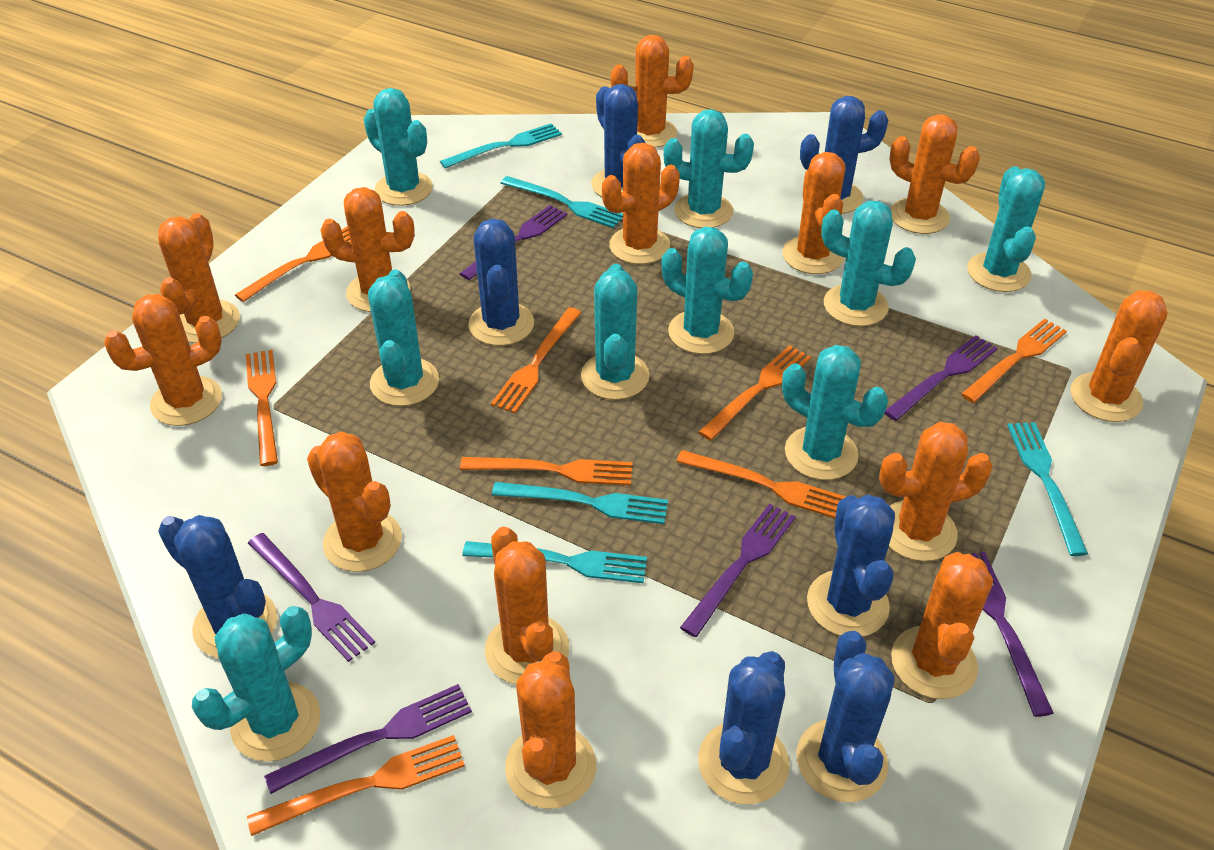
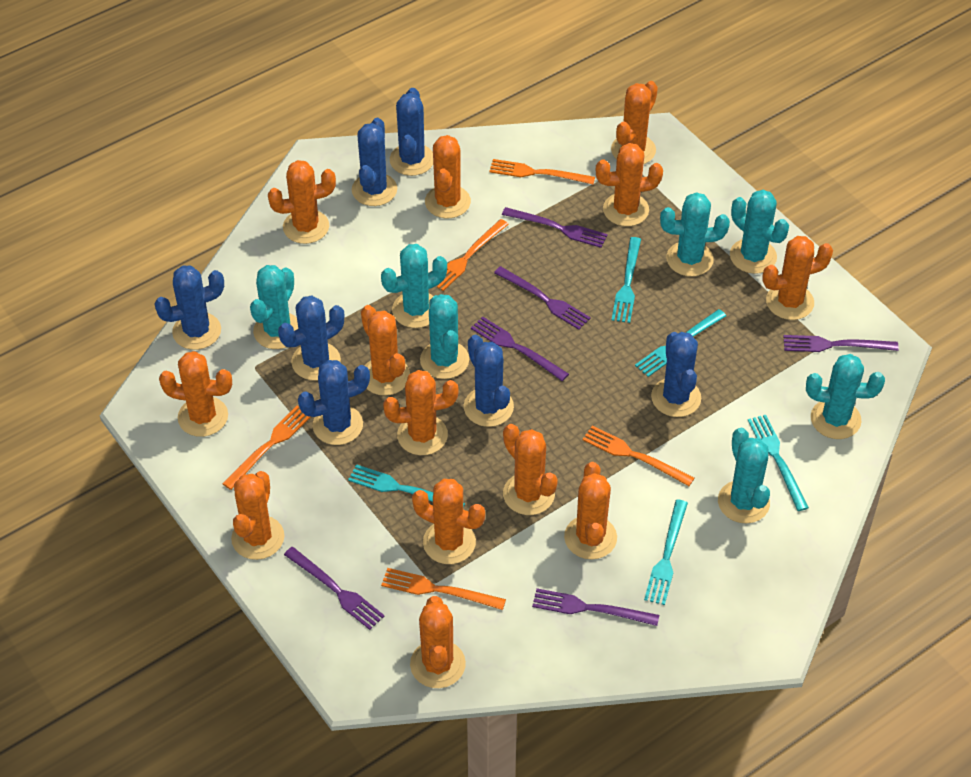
orange fork: [235,227,351,302] [246,350,278,466] [247,735,465,836] [460,457,633,486] [491,307,582,414] [676,450,846,518] [698,345,811,441] [961,318,1067,403] = 8 -> [222,406,310,490] [381,568,506,610] [437,219,509,291] [489,159,595,184] [582,426,694,486] = 5
turquoise cactus: [192,606,320,762] [364,88,433,206] [368,270,439,406] [581,264,650,400] [661,226,753,354] [664,109,754,228] [782,345,888,480] [821,201,916,326] [967,166,1045,292] = 9 -> [250,265,298,349] [381,244,447,328] [420,294,469,379] [660,192,730,276] [718,428,770,524] [730,190,789,274] [806,354,885,439] = 7

